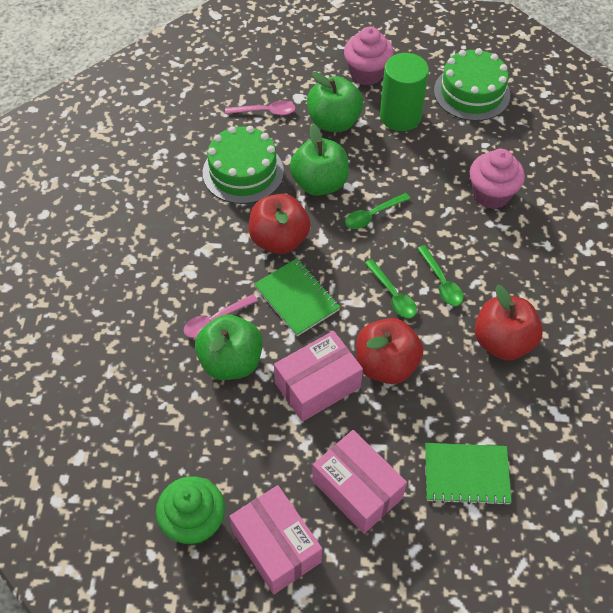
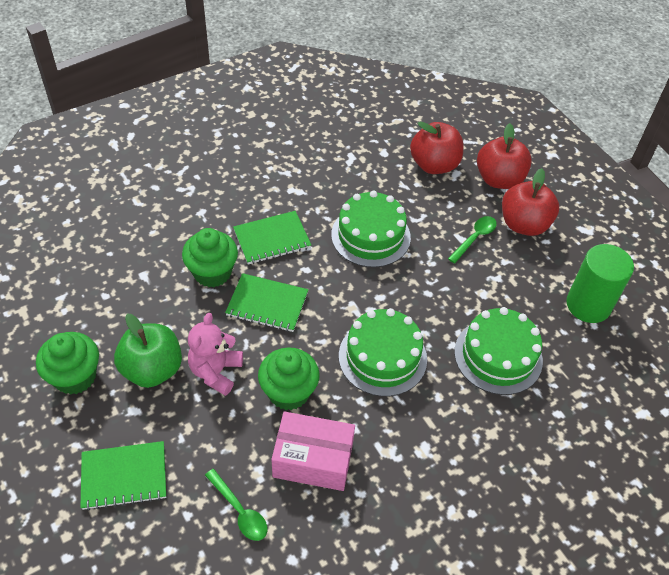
green apple: [195,314,263,380] [290,124,349,196] [307,72,363,132] = 3 -> [114,314,182,388] = 1
green cake: [203,126,284,204] [434,48,510,121] = 2 -> [331,191,411,267] [339,308,427,397] [454,307,543,395] = 3
green cupcake: [156,476,225,545] = 1 -> [36,332,99,395] [182,228,238,287] [258,348,320,410] = 3
green notebook: [254,258,341,336] [425,443,512,506] = 2 -> [80,441,166,510] [225,273,308,332] [233,211,311,265] = 3
green spoon: [345,193,411,229] [364,259,417,318] [417,245,464,306] = 3 -> [205,469,268,541] [448,216,497,264] = 2
pink box: [229,485,322,594] [274,331,363,422] [312,430,407,534] = 3 -> [271,411,355,491] = 1
pink cupcake: [344,27,394,85] [470,149,525,209] = 2 -> none = 0
pink spoon: [184,294,258,338] [225,100,296,115] = 2 -> none = 0
pink teddy bear: none = 0 -> [188,313,243,396] = 1

